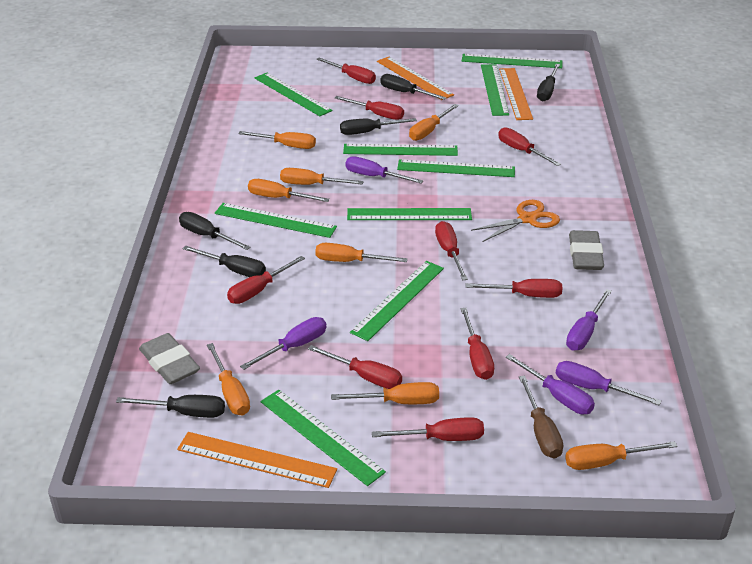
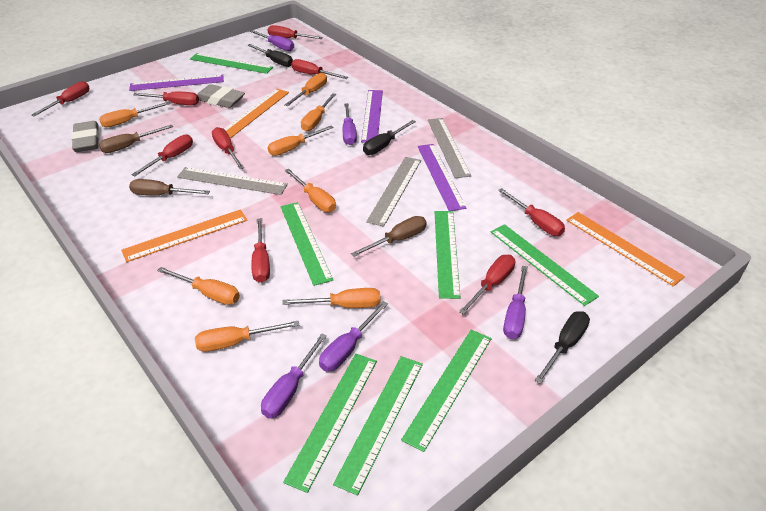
black screwdriver: [116,395,225,418] [179,212,251,250] [182,246,266,277] [340,118,417,135] [380,74,446,100] [537,64,560,101] = 6 -> [247,44,293,67] [363,120,416,155] [535,311,590,384] = 3
brown screwdriver: [519,376,563,459] = 1 -> [99,125,173,153] [129,179,210,196] [351,216,427,257] = 3
green ruler: [215,203,337,238] [254,73,333,116] [260,390,386,486] [343,144,458,156] [347,208,472,220] [350,261,444,341] [397,159,515,177] [462,54,563,68] [481,64,509,116] = 9 -> [190,53,273,74] [280,202,333,286] [283,354,377,493] [333,356,423,496] [401,330,492,452] [435,211,461,299] [491,224,599,306] = 7
grey ruler: none = 0 -> [177,167,288,195] [366,157,421,227] [428,118,472,178] = 3
orange scissors: [471,200,560,242] = 1 -> none = 0
purple ruler: none = 0 -> [129,75,224,91] [361,90,383,143] [418,144,467,211] = 3

